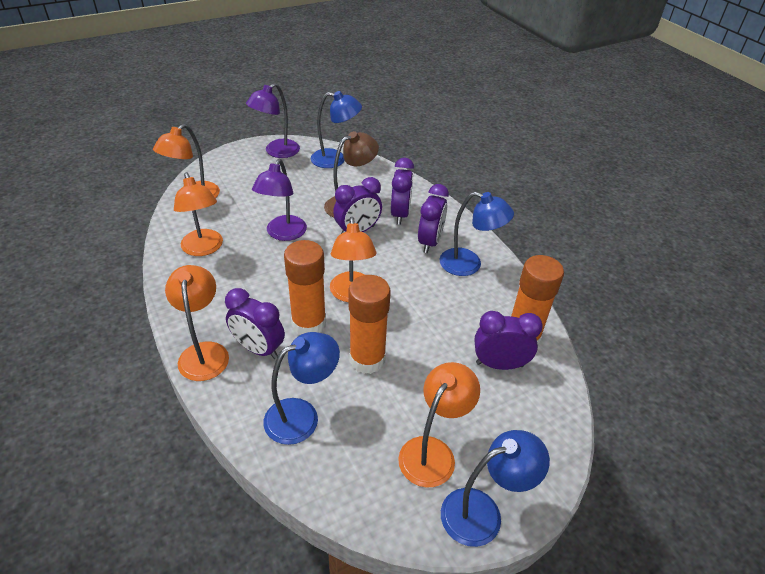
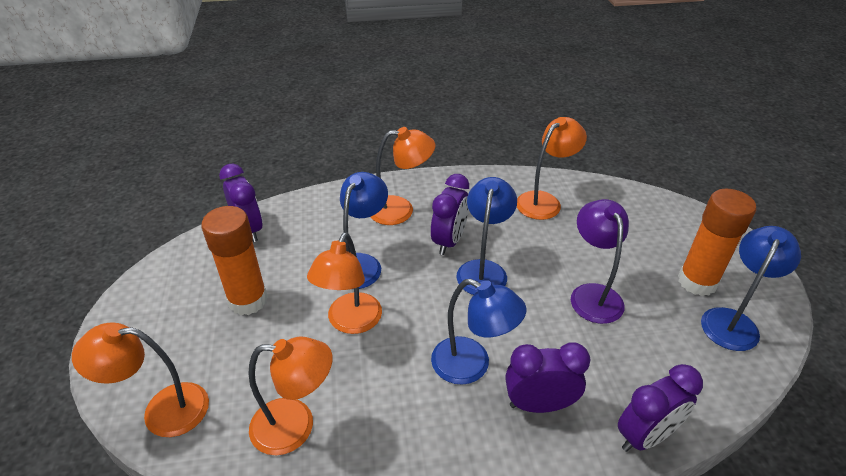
brown lamp: [324,131,379,218] = 1 -> none = 0
orange glue stick: [284,240,326,335] [348,275,391,374] [511,255,564,346] = 3 -> [201,206,268,315] [678,189,756,296] = 2
purple clock: [225,288,285,359] [333,177,382,234] [391,158,414,225] [418,184,449,253] [475,311,543,370] = 5 -> [219,164,263,242] [431,174,469,255] [505,342,590,413] [618,364,703,452] = 4
purple lamp: [246,83,300,158] [252,159,307,241] = 2 -> [571,199,629,324] = 1

